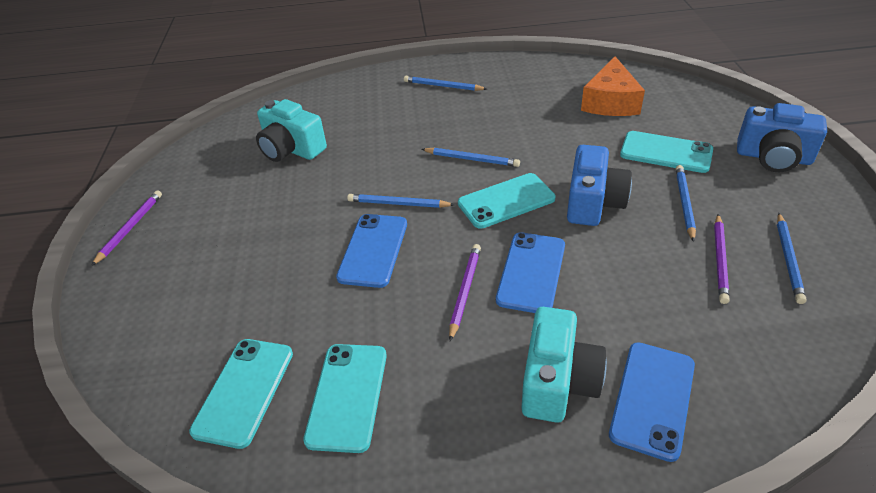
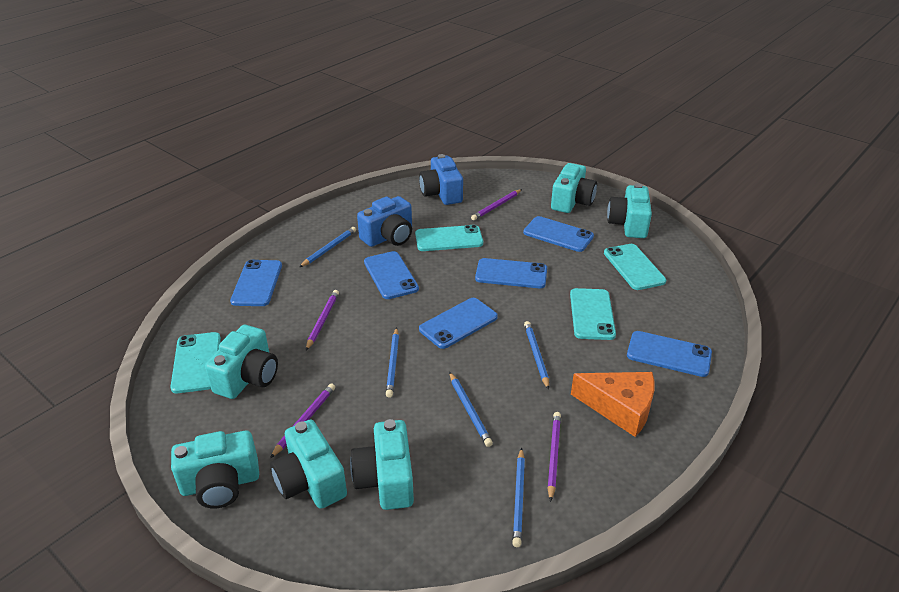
blue phone: [336,214,407,288] [496,232,565,313] [609,342,695,462] = 3 -> [230,260,282,306] [364,251,419,299] [419,298,498,349] [475,258,547,288] [523,216,594,252] [627,331,712,377] = 6
purple pencil: [91,190,162,266] [449,244,481,341] [714,214,730,304] = 3 -> [270,383,335,458] [306,290,339,350] [471,189,522,220] [547,412,561,502] = 4
turquoise camera: [256,99,327,162] [521,307,607,423] = 2 -> [171,430,259,508] [205,325,278,399] [270,420,347,509] [350,419,414,510] [551,163,597,213] [607,183,652,238] = 6

